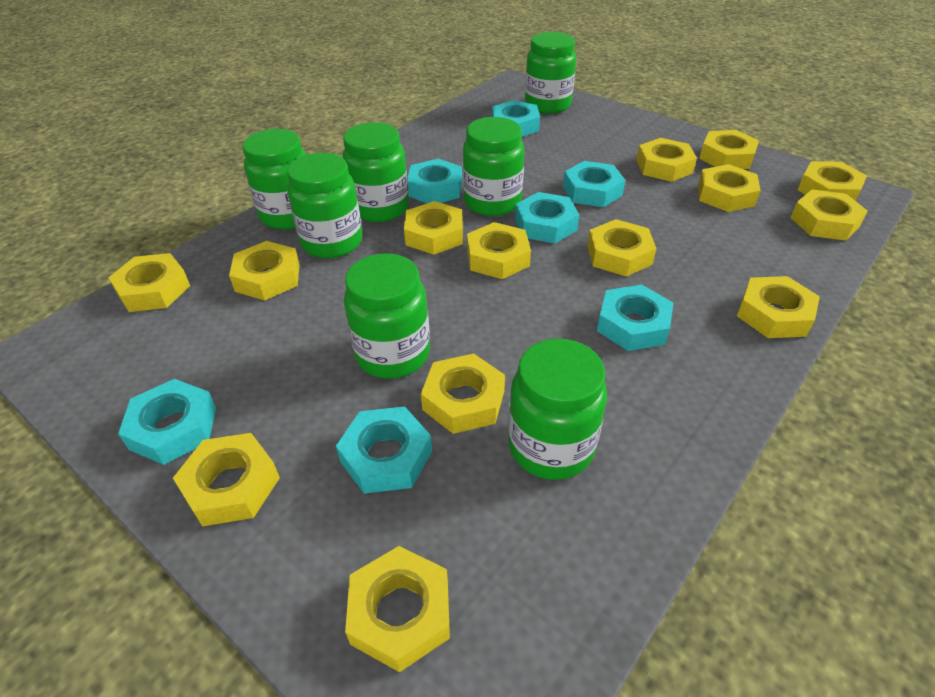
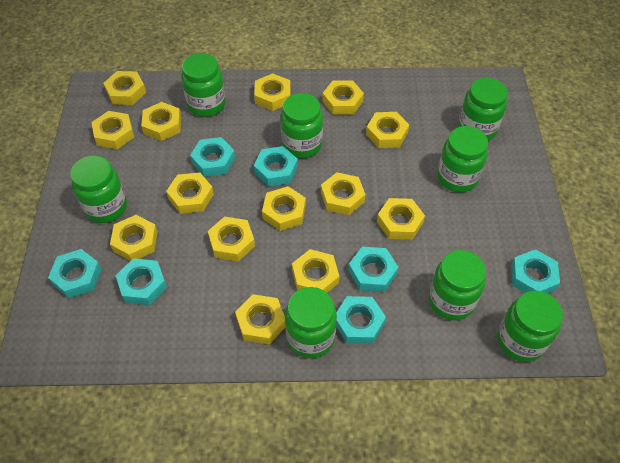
green jar: [242,129,307,230] [287,153,362,258] [343,122,409,222] [344,254,430,379] [463,117,524,216] [508,339,607,480] [525,32,576,114] = 7 -> [70,156,127,223] [181,53,226,117] [280,93,323,158] [285,287,337,358] [429,250,486,321] [437,126,488,192] [458,78,508,141] [497,291,563,362] = 8

